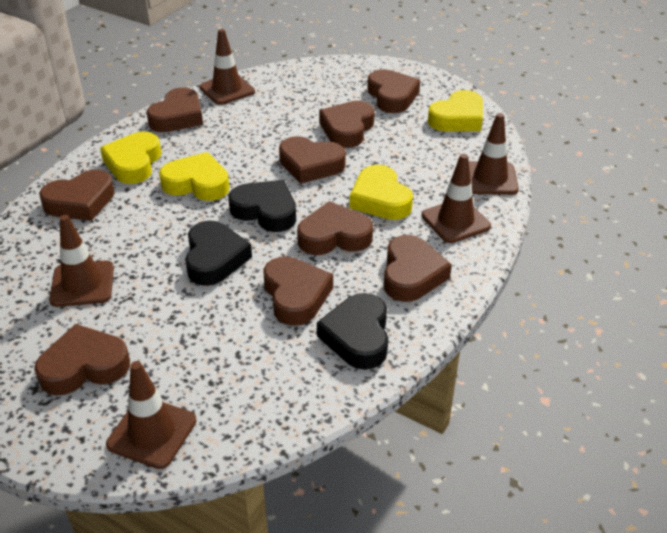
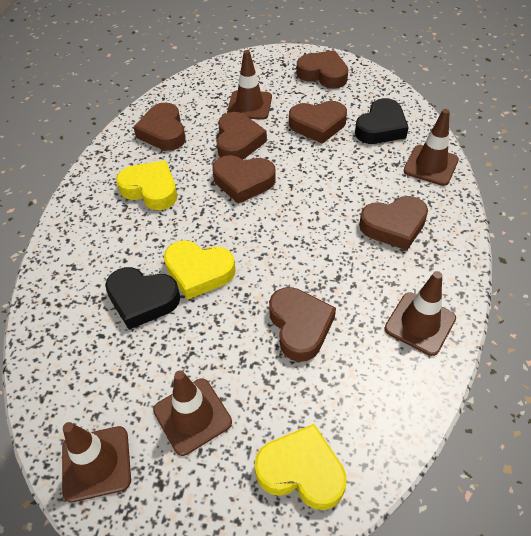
black heart: [185,220,252,286] [228,180,296,232] [317,293,388,370] = 3 -> [105,267,180,330] [355,98,409,144] = 2
brown heart: [34,324,130,396] [39,170,115,221] [147,87,203,132] [264,256,333,326] [279,136,346,184] [297,201,373,255] [319,101,375,148] [367,69,420,113] [384,235,452,302] = 9 -> [133,103,186,151] [212,155,276,204] [217,112,267,160] [269,287,336,362] [289,101,347,144] [297,50,348,89] [359,196,428,250] = 7
yellow heart: [100,132,161,184] [159,152,229,201] [350,165,413,220] [428,90,483,131] = 4 -> [116,160,177,210] [164,241,235,300] [254,424,347,510] = 3

